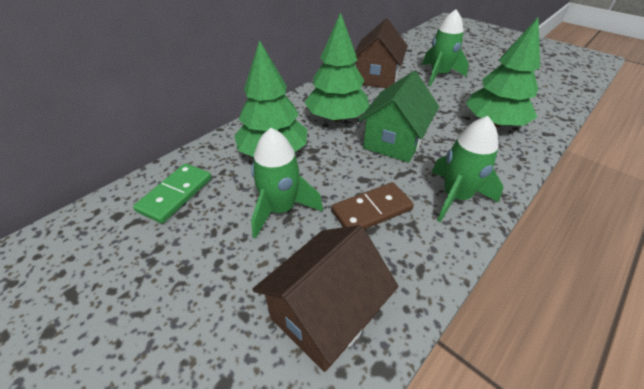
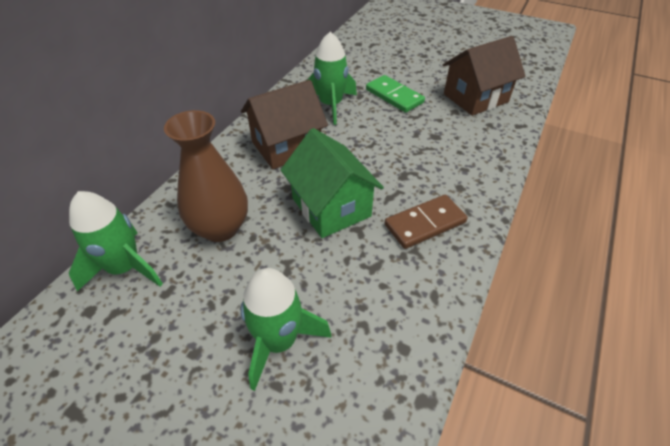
brown vase: none = 0 -> [164,110,248,242] = 1
green tree: [234,40,307,157] [304,13,369,122] [466,17,540,127] = 3 -> none = 0

